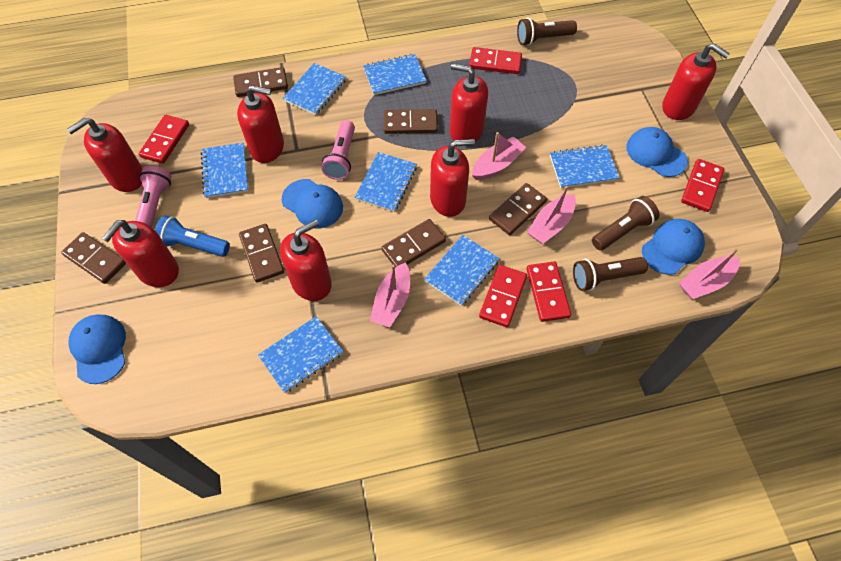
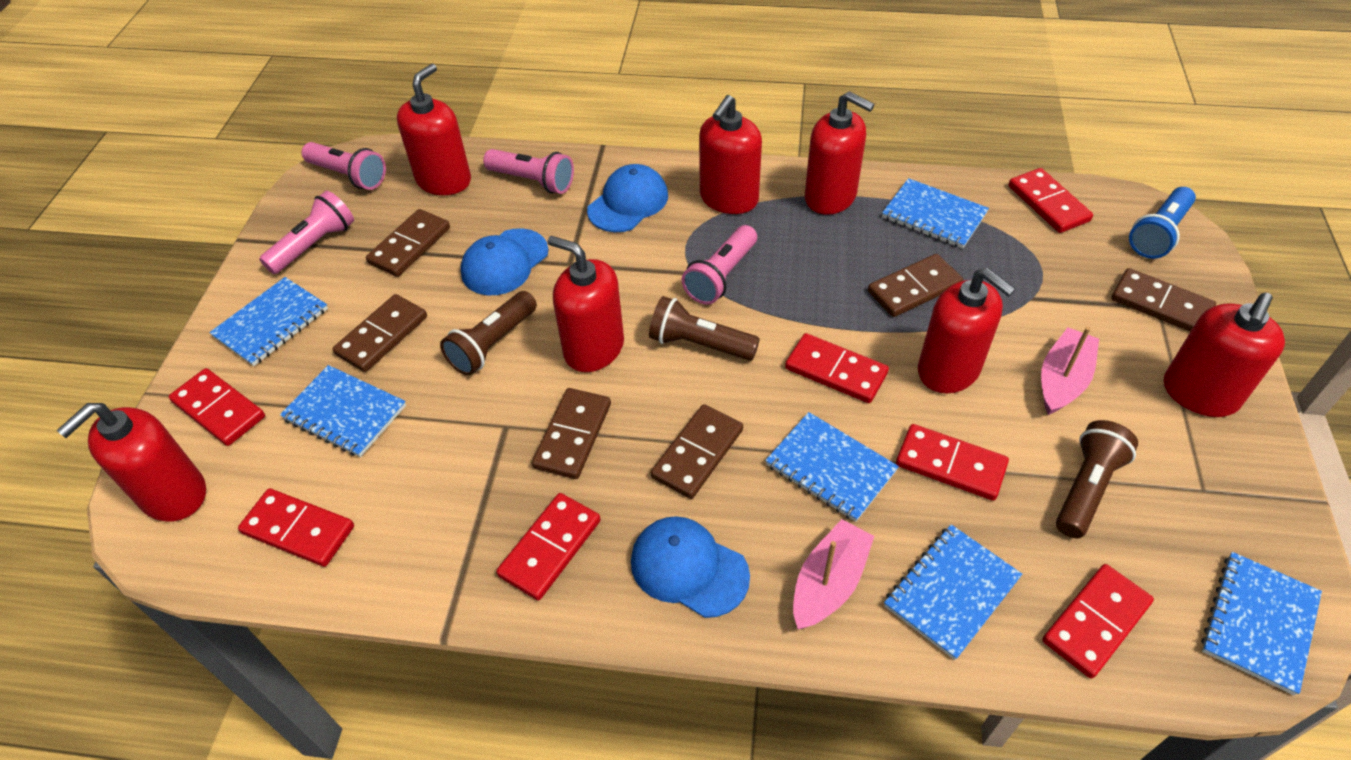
blue cap: [69,314,126,384] [282,179,343,228] [626,127,688,177] [642,219,705,275] = 4 -> [460,228,549,295] [587,164,668,232] [631,516,750,618] = 3
blue notebook: [201,143,248,198] [258,316,343,393] [283,63,346,115] [355,152,417,212] [363,54,426,95] [424,235,500,306] [550,144,619,188] = 7 -> [209,277,328,366] [280,365,406,457] [765,412,899,522] [882,178,989,249] [884,524,1022,660] [1201,552,1322,696] = 6
pink boat: [370,262,410,327] [472,132,526,180] [527,186,576,244] [679,248,740,299] = 4 -> [793,519,874,629] [1041,327,1099,415] = 2
pink flashlight: [135,166,171,227] [321,120,355,180] = 2 -> [259,191,354,274] [302,142,386,190] [483,149,574,194] [682,225,757,305] = 4
red domino: [139,115,189,164] [469,47,522,74] [479,265,527,327] [527,262,571,322] [681,159,724,212] = 5 -> [169,368,265,446] [238,488,354,567] [496,493,601,600] [785,333,889,403] [896,424,1009,501] [1009,168,1093,233] [1042,564,1154,679] = 7

